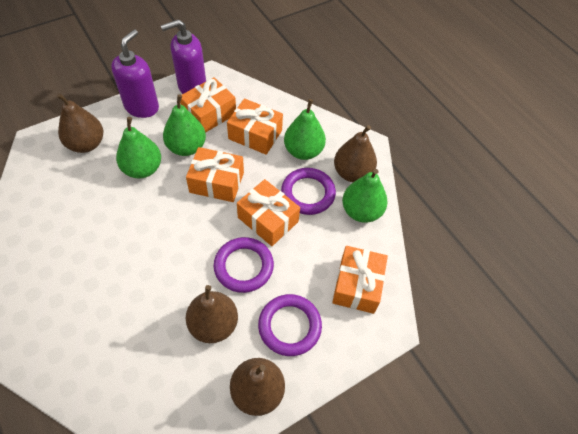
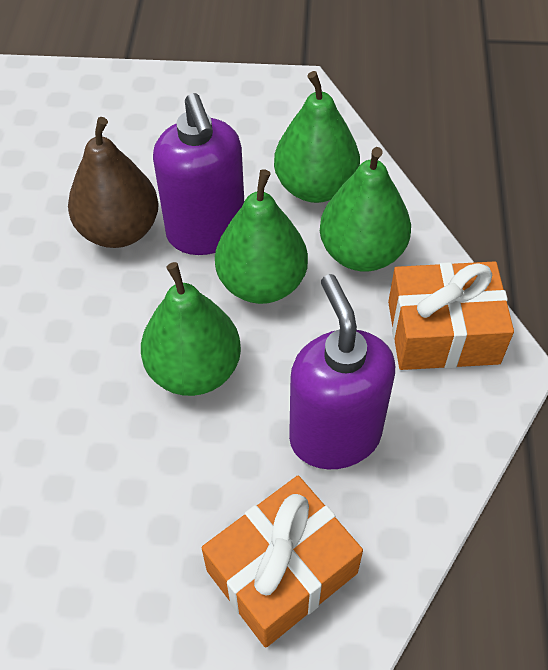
brown pear: [57,93,103,153] [186,285,238,343] [230,358,285,416] [334,125,377,182] = 4 -> [68,117,159,248] = 1
orange gift: [180,77,236,133] [186,147,244,202] [227,99,283,155] [237,179,300,246] [332,246,388,314] = 5 -> [202,475,363,648] [388,261,514,370] = 2
purple ring: [214,237,274,293] [258,294,322,356] [281,168,336,215] = 3 -> none = 0

